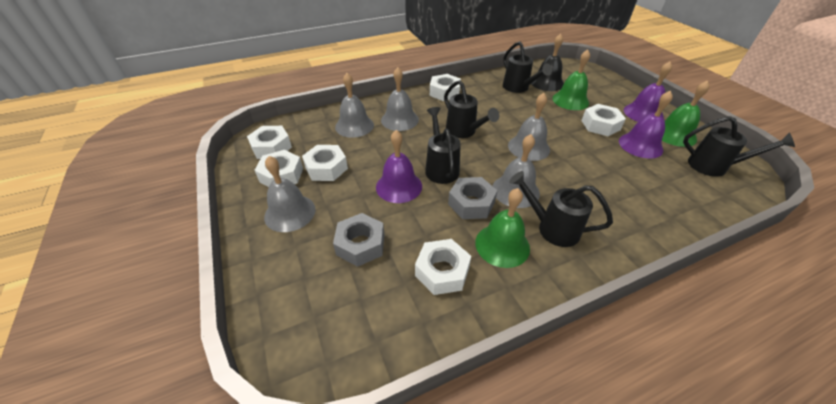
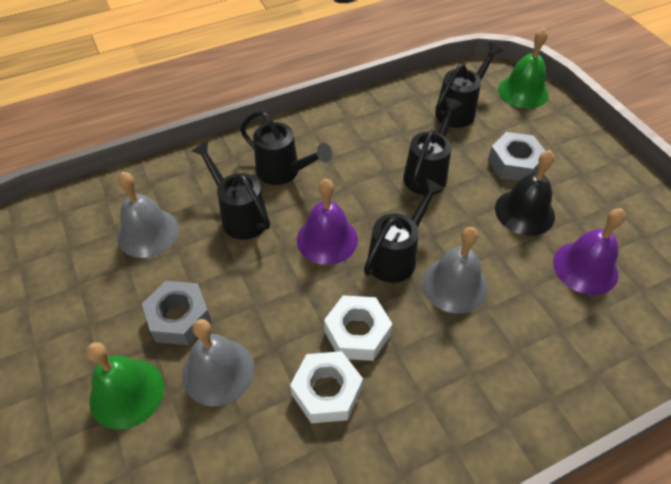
green bell: [475,188,530,268] [552,50,590,110] [662,80,709,147] = 3 -> [86,342,164,430] [498,28,549,109] = 2
grey bell: [264,156,316,232] [335,73,374,138] [381,67,419,131] [493,134,540,208] [508,93,550,161] = 5 -> [117,172,179,258] [182,319,254,407] [422,227,487,314] = 3
purple bell: [376,130,422,203] [619,90,673,159] [624,62,672,122] = 3 -> [297,179,358,265] [553,208,626,295] = 2
white nut: [247,126,292,159] [255,150,303,187] [302,145,348,181] [415,239,471,295] [430,74,461,101] [581,104,626,136] = 6 -> [290,351,363,424] [324,295,392,361] = 2

